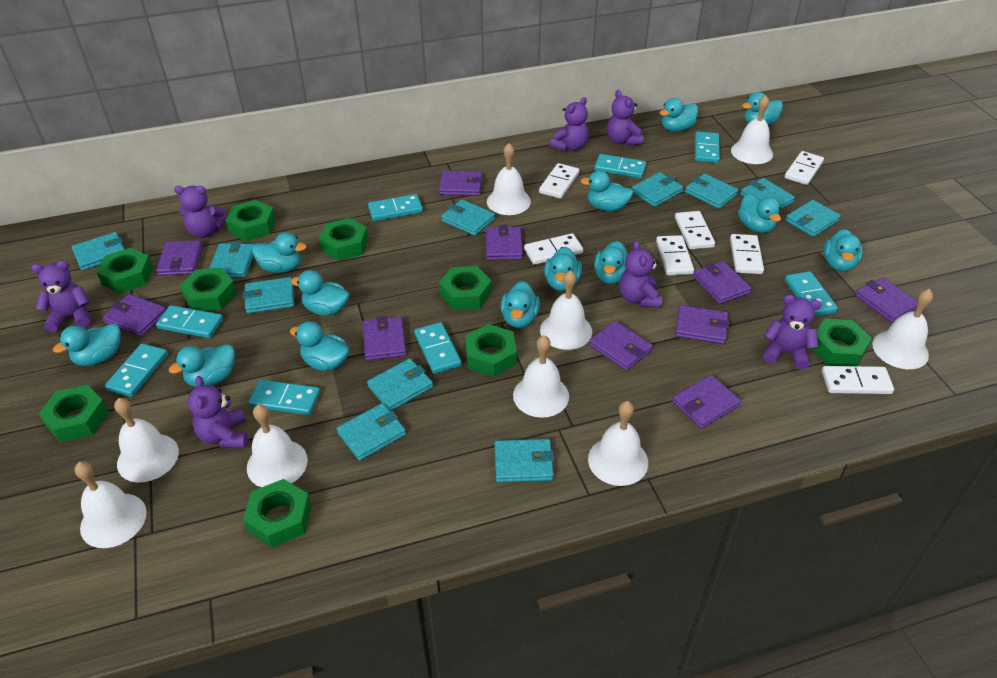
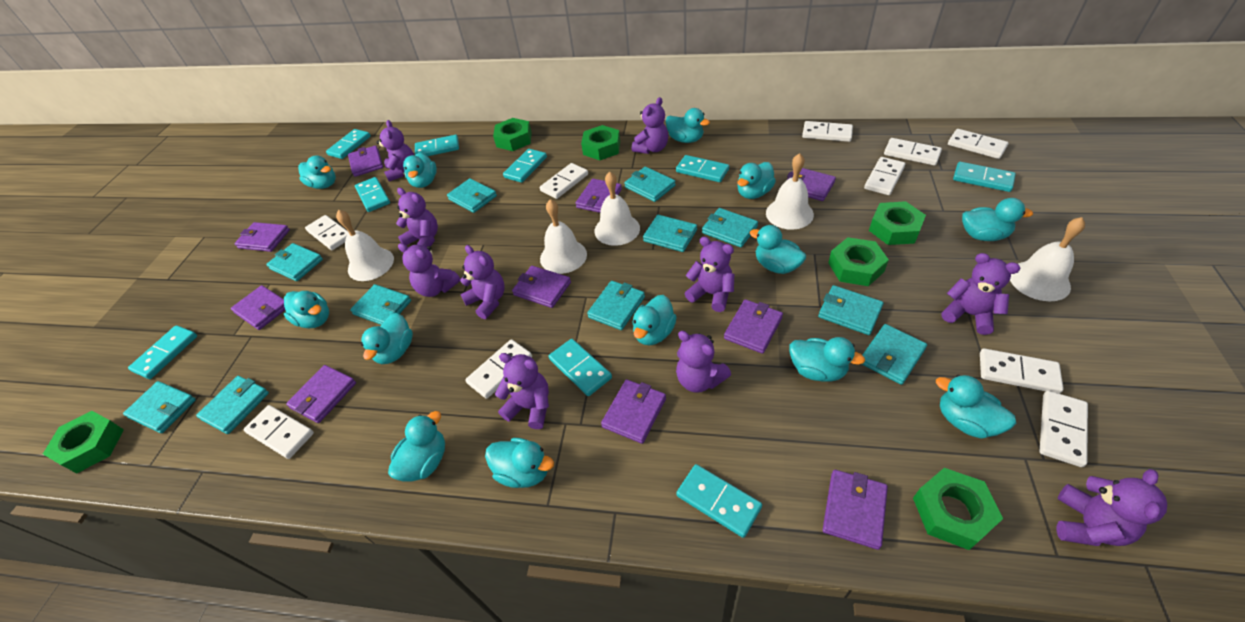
green nut: [39,385,109,442] [96,248,153,293] [180,267,237,311] [226,200,276,241] [243,479,312,548] [319,218,368,261] [439,266,492,310] [465,324,517,377] [811,318,872,366] = 9 -> [43,411,124,473] [493,118,532,151] [581,125,620,160] [828,237,889,286] [869,201,926,245] [913,468,1003,550] = 6
purple teddy bear: [31,261,90,332] [174,186,227,238] [187,376,248,448] [550,97,589,151] [607,90,644,146] [619,240,662,308] [763,294,821,370] = 7 -> [376,120,414,182] [396,188,438,248] [398,243,460,297] [460,245,505,319] [495,353,549,429] [632,97,668,154] [676,331,731,393] [685,237,734,312] [941,253,1020,335] [1056,469,1167,546] = 10
turquoise domino: [105,343,168,397] [156,305,223,338] [248,380,320,415] [368,194,423,221] [414,322,462,374] [594,154,646,178] [695,132,720,163] [785,271,838,316] = 8 -> [128,325,197,379] [326,129,371,159] [355,177,390,212] [415,135,459,156] [503,149,547,183] [549,339,612,396] [676,155,729,182] [676,464,762,538] [953,162,1016,192] = 9
white bell: [75,461,147,548] [114,398,179,482] [247,404,308,487] [487,143,531,215] [513,335,569,418] [540,270,592,350] [588,401,648,486] [731,95,773,164] [872,289,933,369] = 9 -> [336,210,394,281] [540,199,587,274] [594,172,640,246] [766,153,814,230] [1010,217,1085,301] = 5
white domino: [524,233,583,265] [539,163,579,199] [656,235,694,275] [675,211,715,249] [730,234,764,274] [785,151,824,185] [822,366,894,394] = 7 -> [243,405,314,459] [305,215,349,250] [465,339,532,399] [540,163,588,199] [802,121,853,142] [864,157,905,195] [884,138,942,165] [948,129,1009,159] [980,348,1064,394] [1039,391,1088,467] = 10

